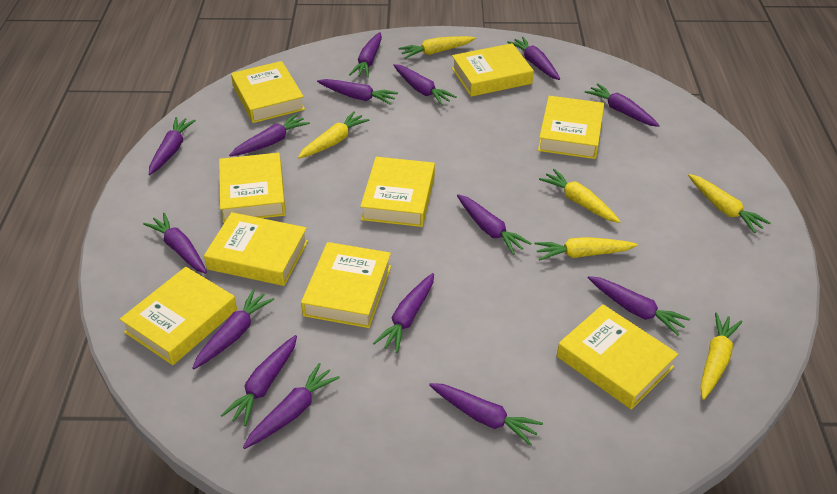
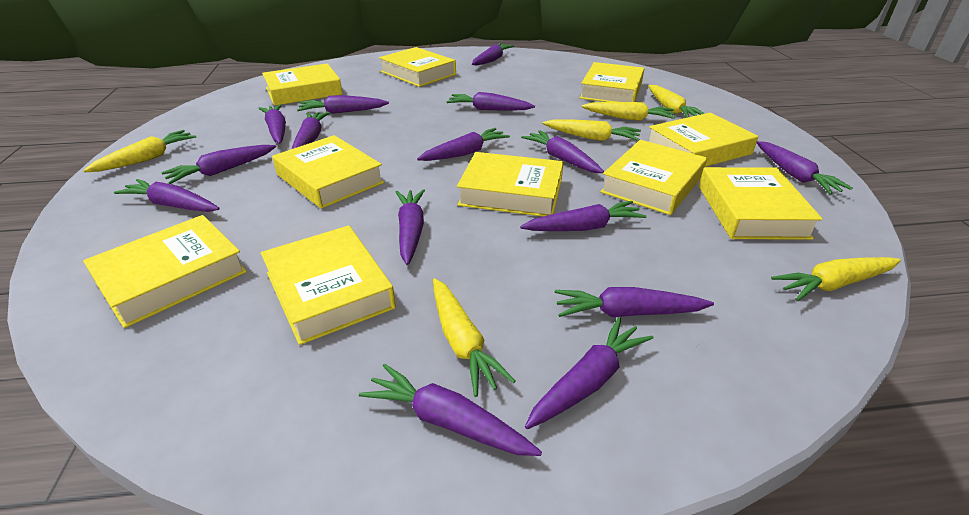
yellow book: [120,267,237,365] [204,212,308,286] [219,153,286,223] [231,61,305,123] [301,242,391,328] [360,157,435,227] [452,43,534,97] [538,96,604,159] [557,304,678,410] = 9 -> [83,215,247,328] [261,225,396,345] [262,63,342,106] [272,135,384,209] [379,47,456,87] [457,152,564,216] [580,62,644,102] [600,140,707,215] [649,113,758,167] [699,167,823,240] = 10

